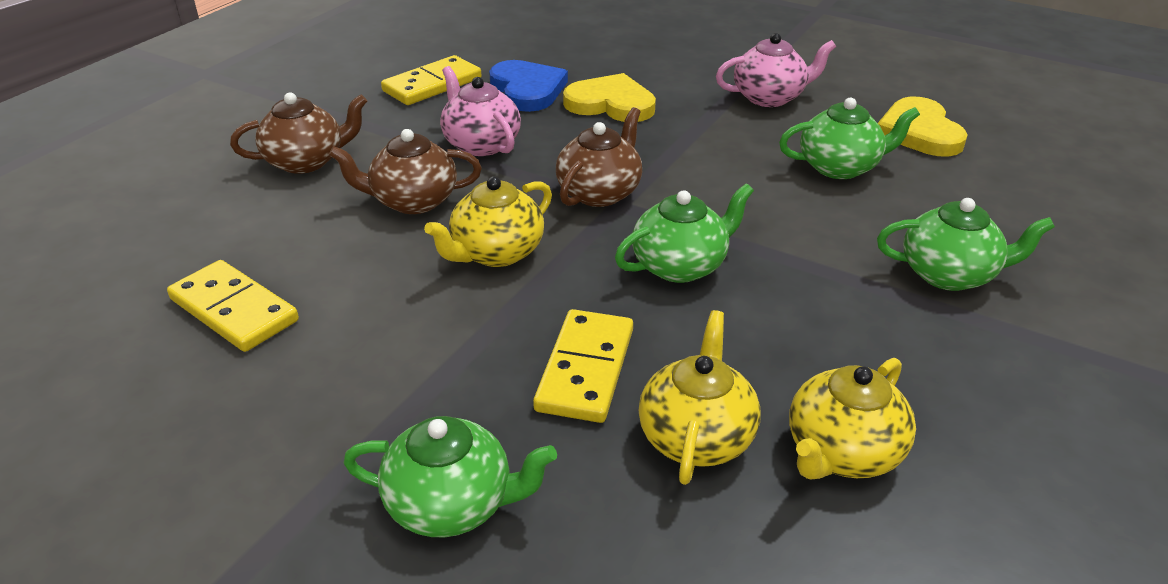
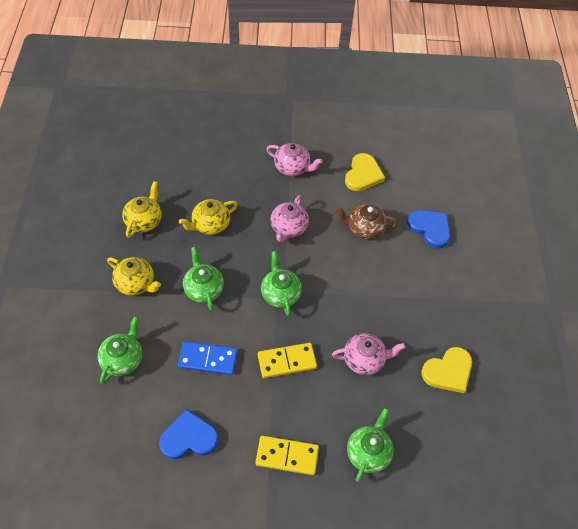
blue domino: none = 0 -> [178,341,237,375] = 1
blue heart: [489,60,568,112] = 1 -> [159,409,219,459] [407,210,451,249] = 2
brown teapot: [230,92,368,174] [329,129,482,214] [556,107,642,207] = 3 -> [335,204,398,239] = 1
pink teapot: [440,66,521,156] [716,33,836,107] = 2 -> [266,143,323,176] [271,195,309,242] [332,333,405,375] = 3
yellow domino: [167,260,299,352] [381,55,482,105] [533,309,633,423] = 3 -> [255,436,319,475] [258,343,317,378] = 2

